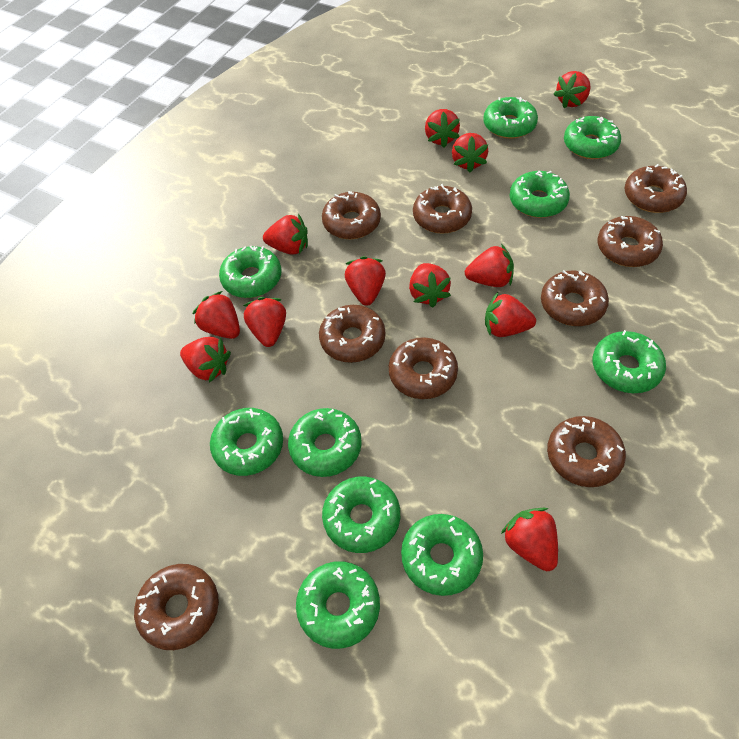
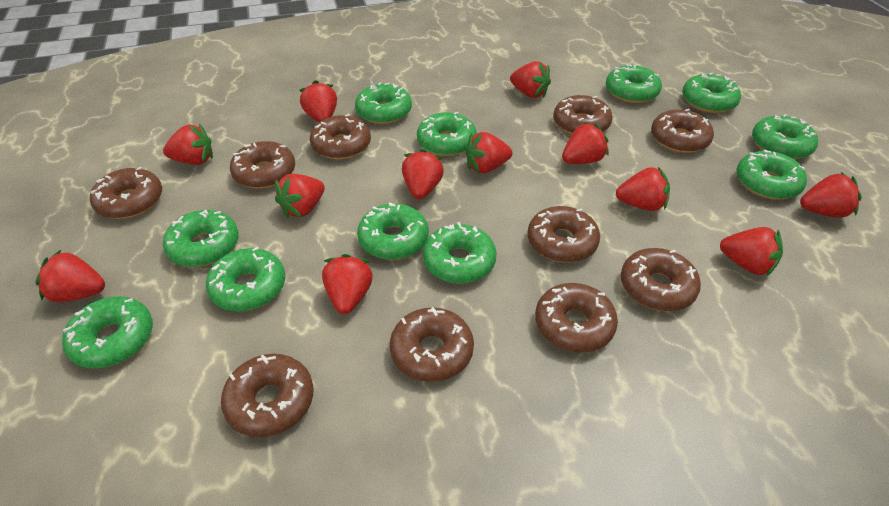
brown donut: [134,564,219,650] [319,305,386,363] [322,191,381,239] [388,337,458,399] [413,184,472,234] [541,270,609,326] [547,416,626,487] [598,216,663,267] [624,164,687,213] = 9 -> [90,167,162,219] [221,354,313,437] [230,141,295,189] [310,114,371,159] [390,307,474,382] [528,206,600,263] [535,283,618,352] [553,95,612,134] [621,248,701,311] [651,109,714,153] = 10
green donut: [210,408,283,476] [219,246,282,298] [288,408,362,477] [296,561,380,649] [322,476,400,553] [401,514,483,596] [483,97,538,139] [510,171,570,218] [564,116,621,159] [593,330,666,393] = 10 -> [62,296,153,369] [163,210,239,267] [206,247,285,311] [355,82,412,124] [357,203,429,260] [417,112,477,156] [423,222,497,284] [606,64,662,103] [682,72,741,113] [736,149,807,200] [752,114,818,159] = 11

